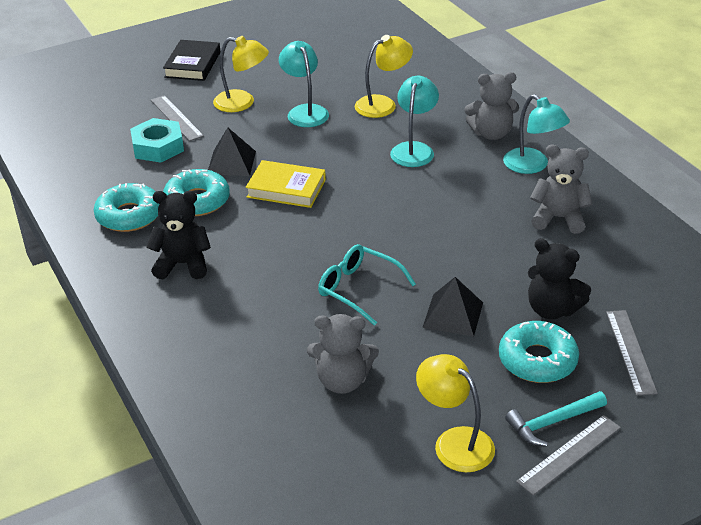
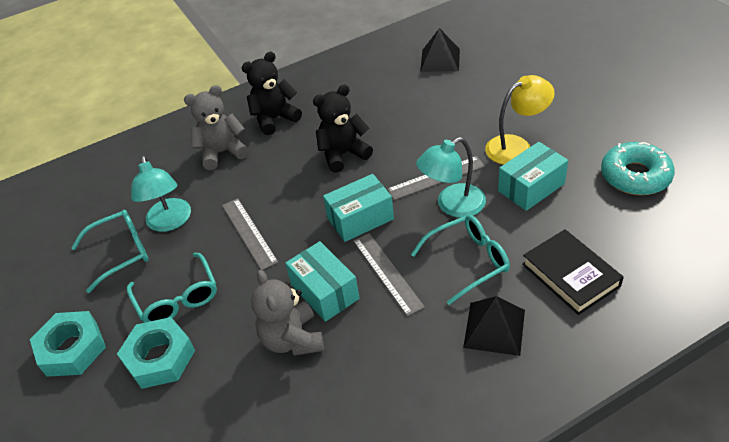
grey teddy bear: [307,314,379,394] [465,72,519,140] [530,145,592,234] = 3 -> [184,85,249,170] [251,270,324,356] = 2
turquoise box: none = 0 -> [285,241,360,322] [323,174,394,242] [498,142,568,211] = 3
turquoise donut: [94,183,159,232] [163,169,230,216] [499,321,579,383] = 3 -> [601,142,675,195] = 1
turquoise glasses: [318,244,416,326] = 1 -> [71,210,149,293] [127,253,217,323] [411,215,510,305] = 3
turquoise hammer: [505,391,607,447] = 1 -> none = 0
turquoise lamp: [279,41,329,127] [390,76,439,167] [503,94,570,174] = 3 -> [131,156,191,232] [416,137,486,218] = 2
turquoise nut: [130,118,184,163] = 1 -> [30,311,106,377] [117,317,195,389] = 2
yellow book: [246,160,326,208] = 1 -> none = 0
yellow lamp: [213,36,269,112] [355,35,413,118] [416,354,495,472] = 3 -> [485,75,555,165] = 1

